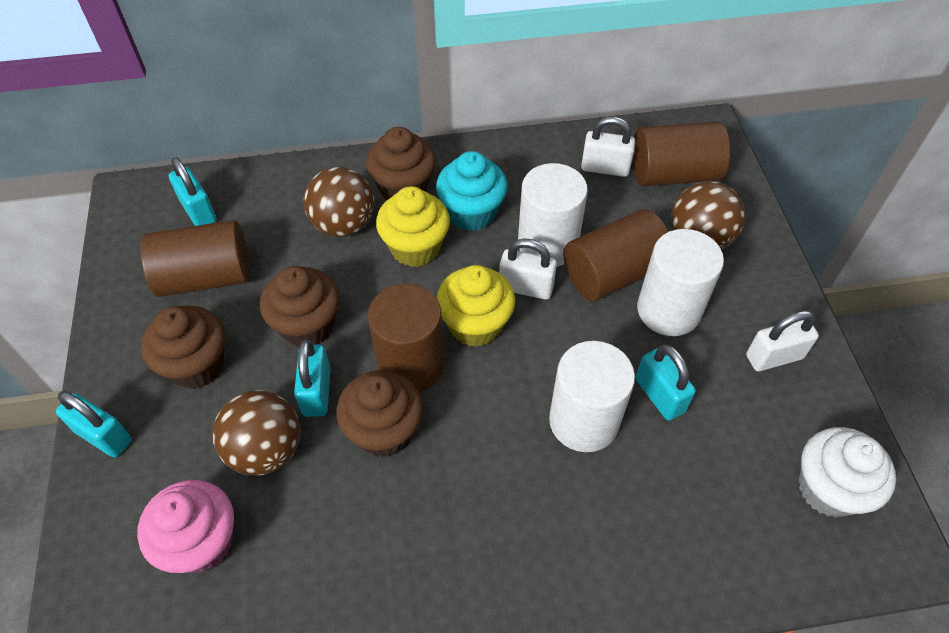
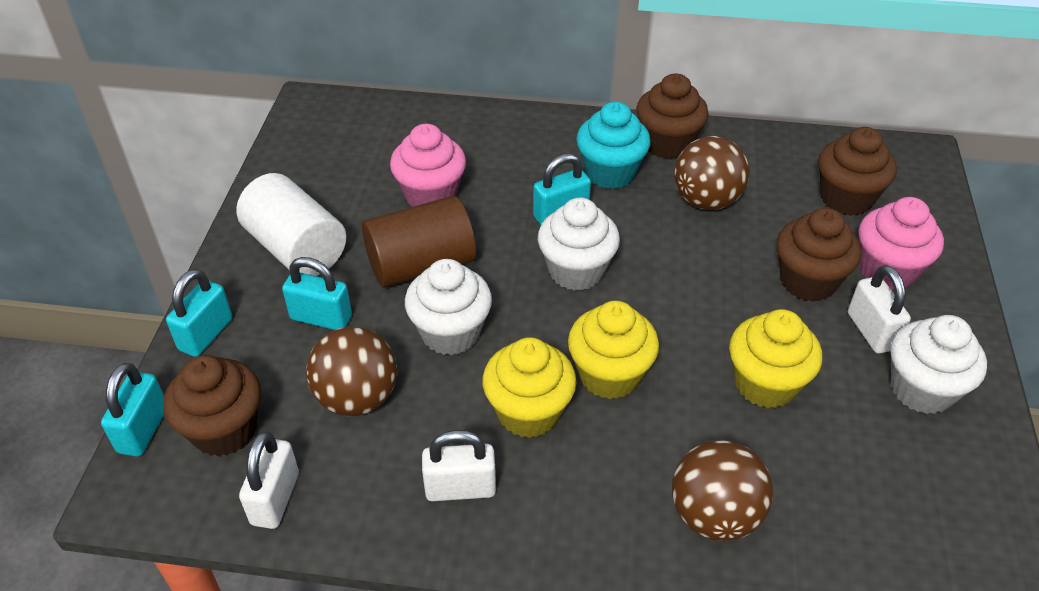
brown cylinder: [140,220,250,297] [368,284,444,392] [563,209,668,301] [632,121,730,186] = 4 -> [362,196,476,288] = 1
pink cupcake: [137,480,234,573] = 1 -> [390,124,466,207] [859,197,944,290] = 2
white cupcake: [799,427,896,518] = 1 -> [405,259,492,355] [538,198,620,291] [891,315,987,414] = 3
white cylinder: [518,163,588,267] [549,341,635,452] [637,229,724,336] = 3 -> [236,173,346,276] = 1
yellow cupcake: [376,186,450,267] [437,265,515,347] = 2 -> [482,337,576,438] [568,301,659,399] [729,309,822,408] = 3

